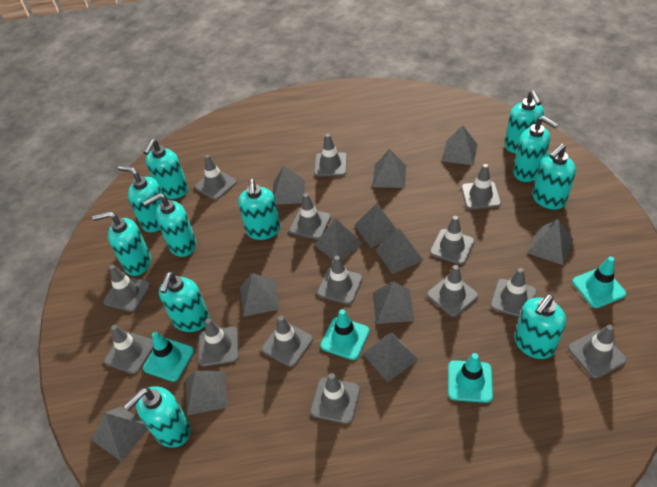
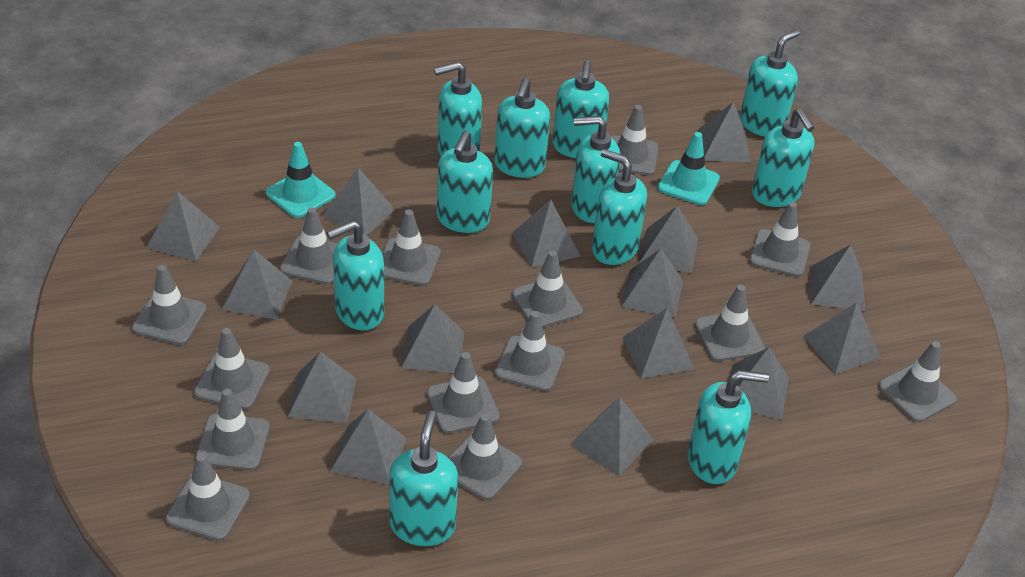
grey pyramid: [92,407,148,462] [185,371,228,416] [240,273,280,317] [273,166,305,205] [314,218,363,261] [354,203,397,248] [363,333,419,382] [372,149,406,188] [373,281,414,324] [375,229,424,274] [442,125,477,165] [527,219,573,265] = 12 -> [147,191,220,262] [222,249,293,320] [288,352,357,423] [322,168,396,235] [330,409,406,485] [401,304,465,373] [512,200,581,268] [571,397,654,476] [621,249,683,318] [623,308,694,378] [639,206,698,273] [698,102,751,163] [730,347,789,420] [804,302,881,374] [809,244,865,311] = 15
turquoise traffic cone: [143,332,194,382] [321,309,370,360] [448,353,493,403] [572,256,626,308] = 4 -> [266,142,336,218] [658,132,720,205] = 2

